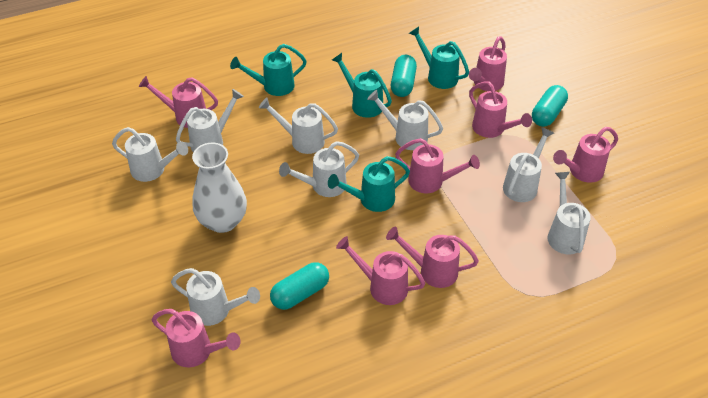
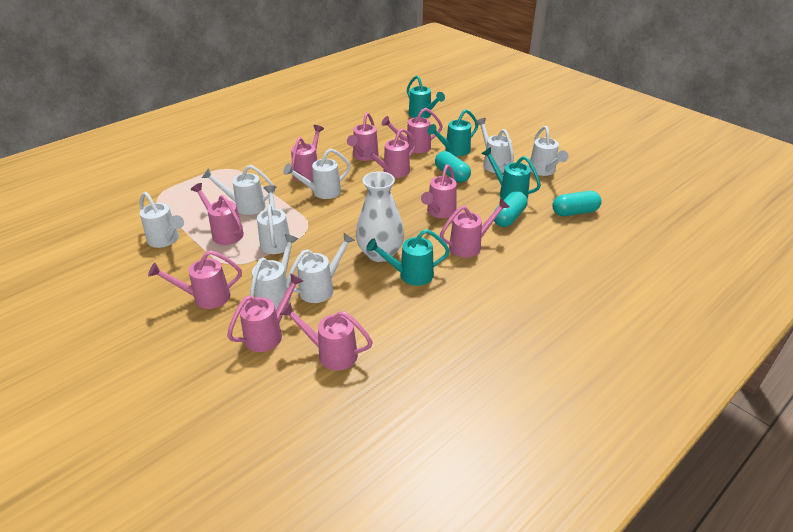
pink watering can: [139,76,218,128] [152,309,241,368] [336,236,425,305] [386,226,479,288] [395,138,480,193] [469,36,507,91] [469,81,532,138] [553,127,618,183] = 8 -> [148,250,242,309] [191,183,244,245] [227,273,303,352] [280,302,373,371] [291,125,324,182] [347,112,379,161] [363,129,416,178] [382,108,443,153] [421,164,457,218] [440,198,509,258] = 10

